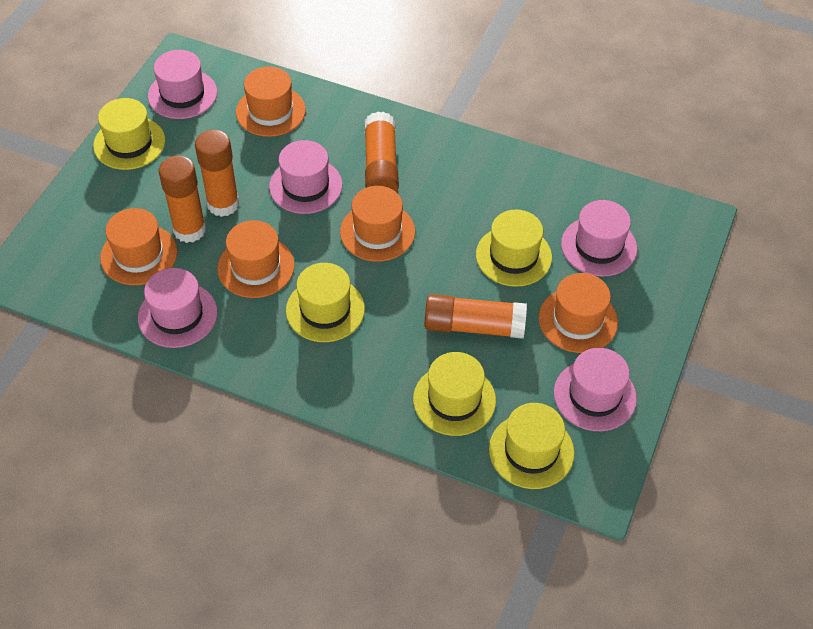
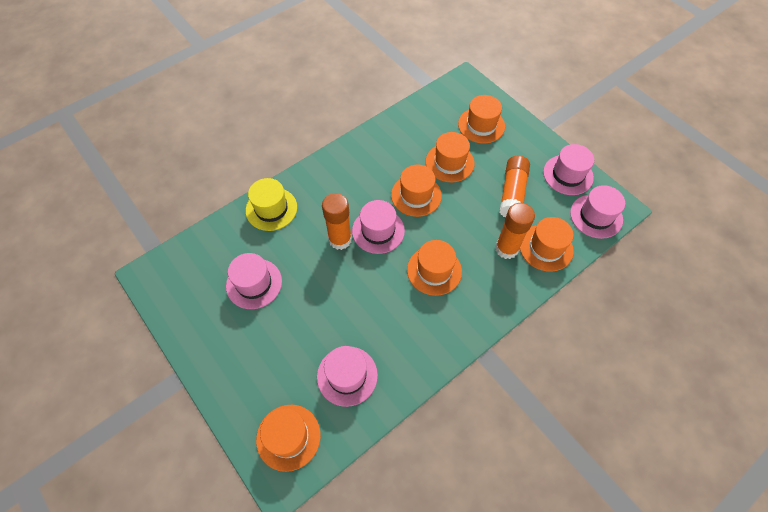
orange glue stick: [159,156,206,243] [195,130,240,217] [364,111,399,192] [424,294,527,339] = 4 -> [322,193,352,250] [495,203,535,259] [499,156,530,217] = 3
orange hat: [100,208,178,285] [217,220,295,298] [236,66,306,137] [340,186,415,262] [538,273,618,353] = 5 -> [256,405,321,472] [391,165,442,217] [407,240,462,296] [426,132,474,182] [458,95,505,143] [520,217,574,272] = 6
yellow hat: [93,98,165,170] [286,263,365,342] [413,352,496,436] [476,210,552,287] [489,403,574,489] = 5 -> [246,178,297,231] = 1

